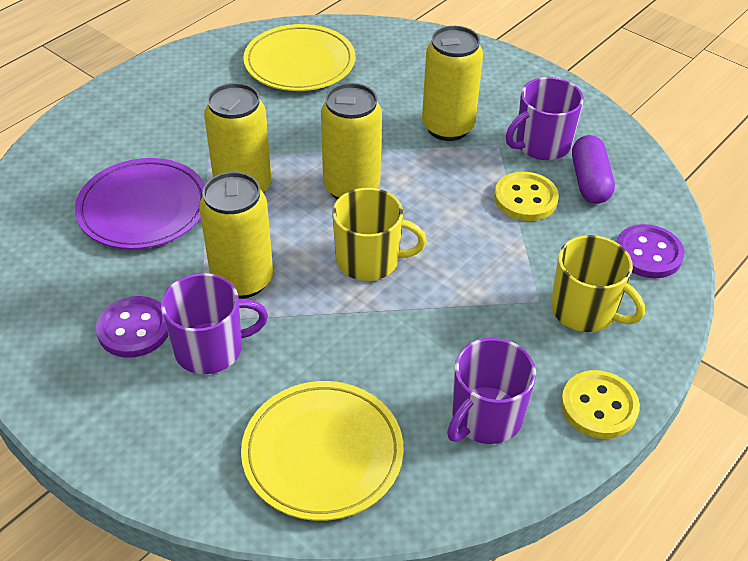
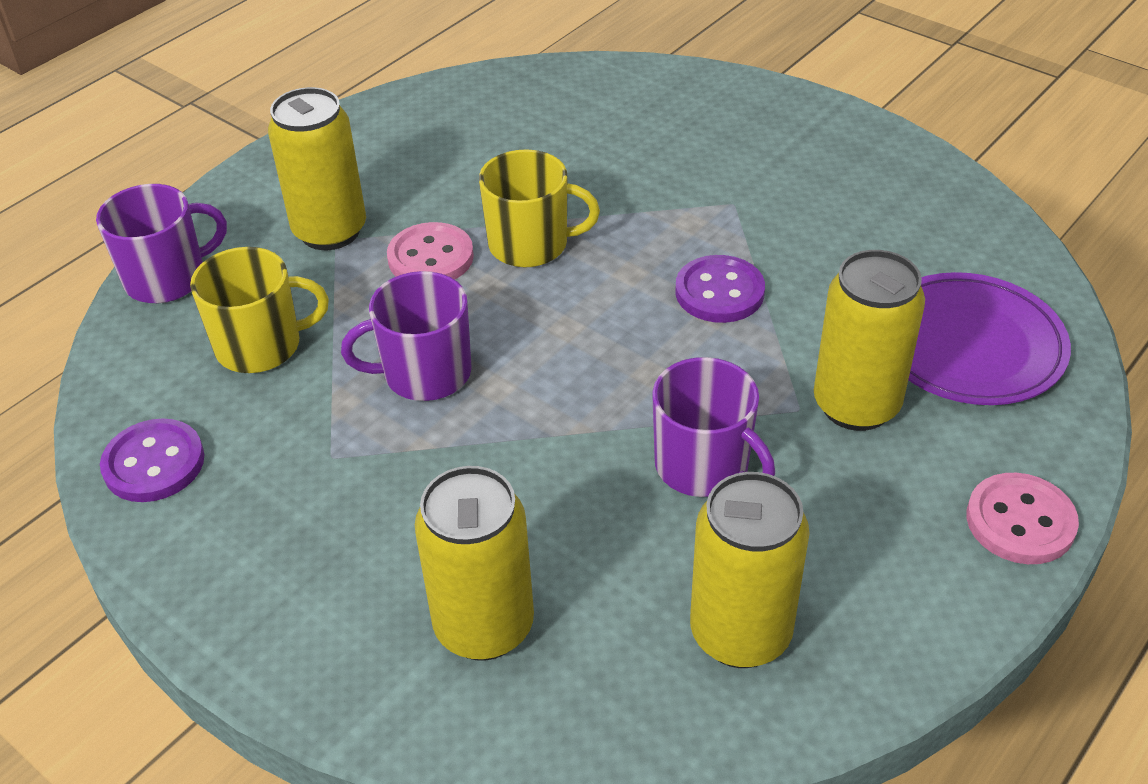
pink button: none = 0 -> [387,222,474,280] [966,473,1079,564] = 2
purple capsule: [572,135,615,204] = 1 -> none = 0
yellow button: [494,172,559,221] [561,370,640,439] = 2 -> none = 0
yellow plate: [241,381,404,521] [243,24,355,91] = 2 -> none = 0

